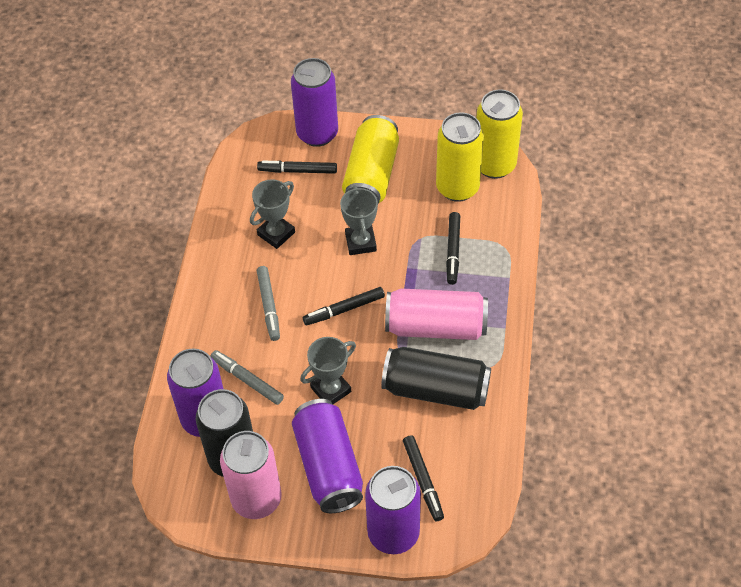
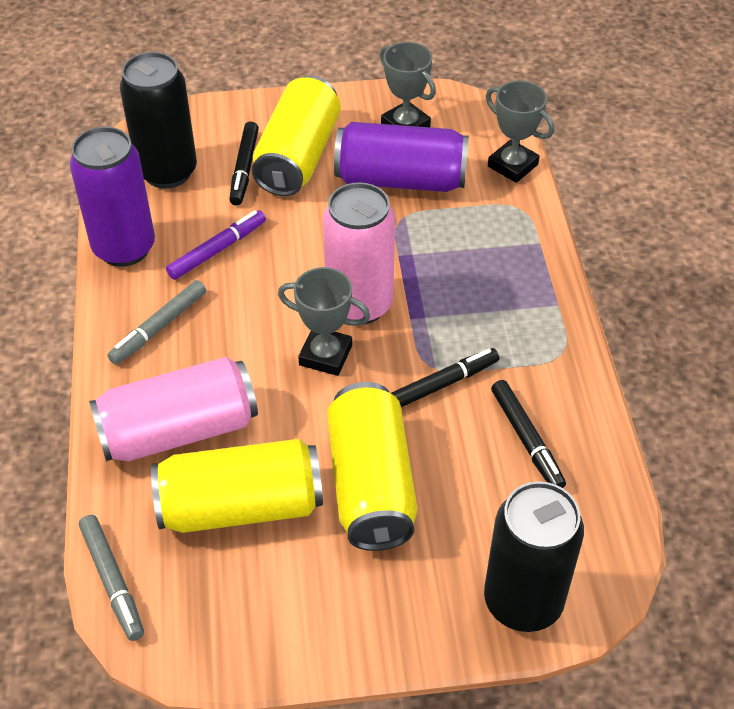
black marker: [257,161,337,174] [303,287,385,325] [403,435,444,521] [446,212,460,285] = 4 -> [229,122,259,206] [391,348,499,407] [491,380,566,488] = 3
purple can: [167,349,223,437] [291,58,338,147] [292,399,363,513] [365,466,421,554] = 4 -> [70,127,155,267] [334,122,469,192] = 2
purple marker: none = 0 -> [166,210,266,280] = 1

